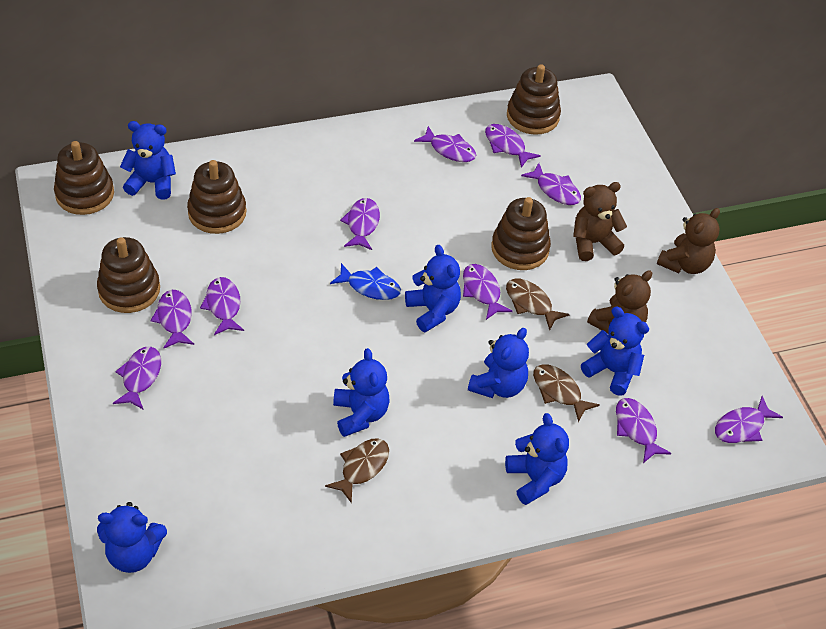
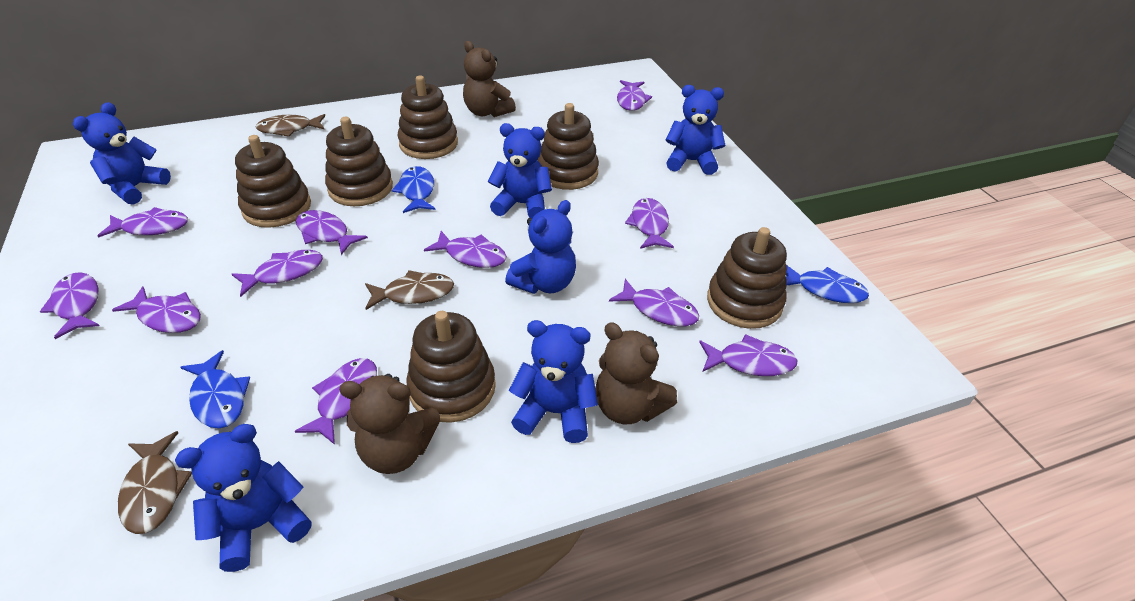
blue fish: [330,263,401,300] = 1 -> [180,350,250,428] [392,166,435,213] [786,265,869,303] = 3
blue teddy bear: [97,502,167,573] [120,121,176,200] [333,348,390,437] [405,245,461,332] [468,328,529,398] [505,413,569,505] [581,307,649,396] = 7 -> [73,102,171,205] [175,424,312,572] [488,123,552,218] [505,200,576,294] [509,320,598,443] [665,85,725,175] = 6
brown stacking toy: [54,141,114,215] [97,237,160,313] [187,160,247,234] [491,197,551,270] [507,64,561,135] = 5 -> [235,135,311,228] [325,117,393,206] [398,75,458,159] [406,311,496,423] [537,103,599,190] [707,227,787,329] = 6
purple fish: [113,347,161,409] [150,290,194,348] [200,277,244,335] [340,198,380,250] [414,126,476,162] [463,264,513,320] [485,124,541,168] [521,163,581,205] [616,398,671,463] [715,396,783,443] = 10 -> [40,272,100,339] [98,207,188,238] [112,286,201,333] [232,250,323,297] [295,358,377,445] [296,210,368,255] [424,231,507,268] [609,279,699,326] [617,80,652,111] [625,198,674,249] [699,334,798,376] = 11

